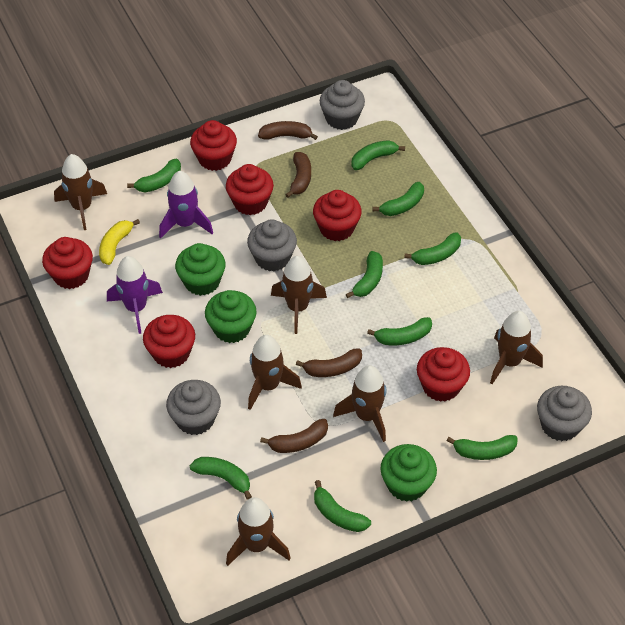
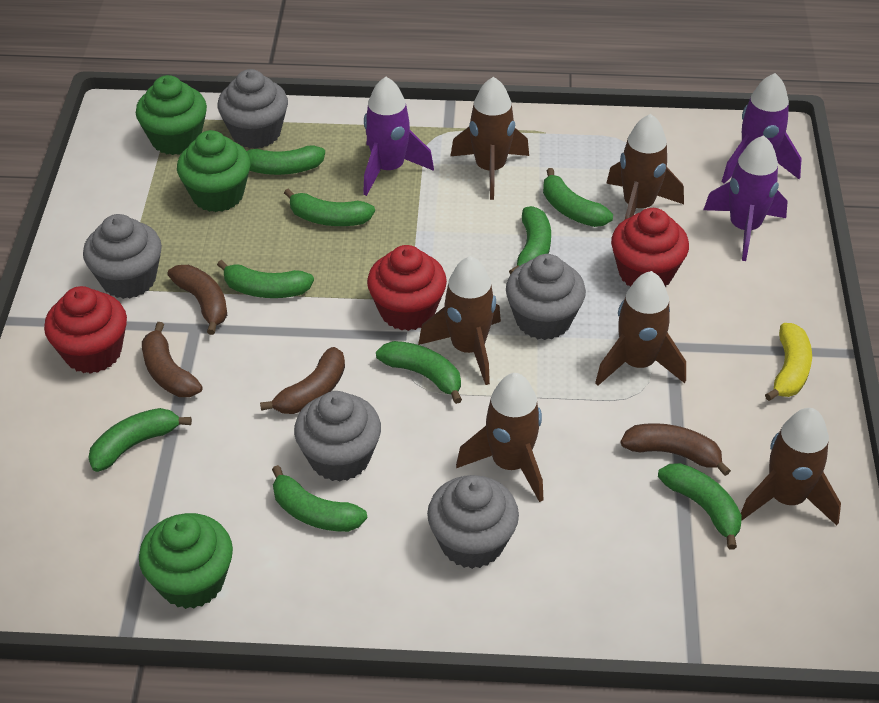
grey cupcake: [166,380,221,435] [247,219,297,272] [320,80,365,130] [537,386,592,441] = 4 -> [83,214,162,299] [218,69,288,149] [294,391,381,482] [427,475,519,569] [506,254,586,340] = 5
purple rocket: [107,256,163,334] [159,171,213,239] = 2 -> [363,77,434,196] [703,135,788,261] [721,73,802,184] = 3
red cupcake: [42,237,93,289] [143,315,195,368] [190,120,237,171] [226,164,274,215] [313,190,362,241] [417,347,470,402] = 6 -> [44,286,127,374] [367,245,447,331] [611,208,689,286] = 3

